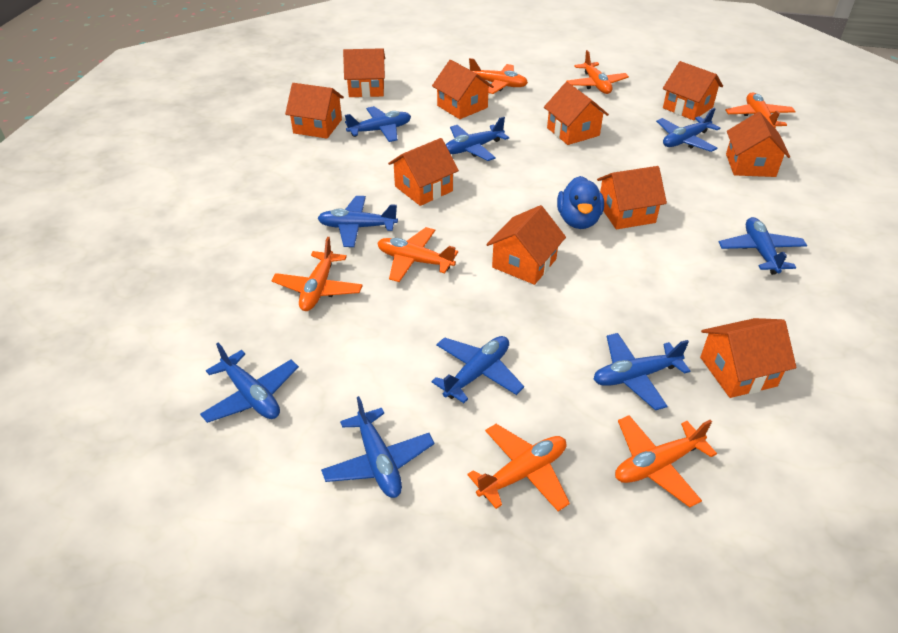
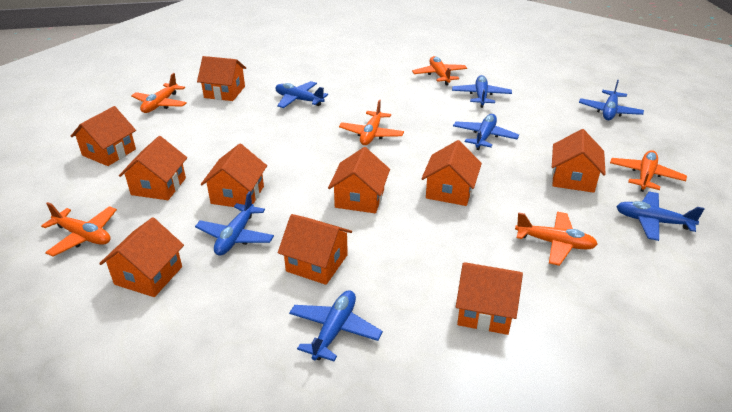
blue duck: [557,176,604,229] = 1 -> none = 0
blue plane: [200,343,299,423] [318,196,398,247] [321,396,434,498] [345,106,411,142] [431,336,524,403] [446,117,509,161] [593,333,690,410] [656,108,720,152] [719,217,807,275] = 9 -> [195,191,274,256] [275,81,328,108] [289,290,383,361] [452,75,512,108] [453,114,519,150] [579,80,644,120] [616,191,704,241] = 7
orange plane: [271,237,363,311] [378,227,458,282] [467,424,570,512] [469,58,528,94] [566,50,629,94] [615,415,717,507] [725,92,796,128] = 7 -> [41,202,117,257] [131,73,187,113] [339,100,404,145] [412,56,467,86] [515,212,598,266] [610,150,687,192] = 6

